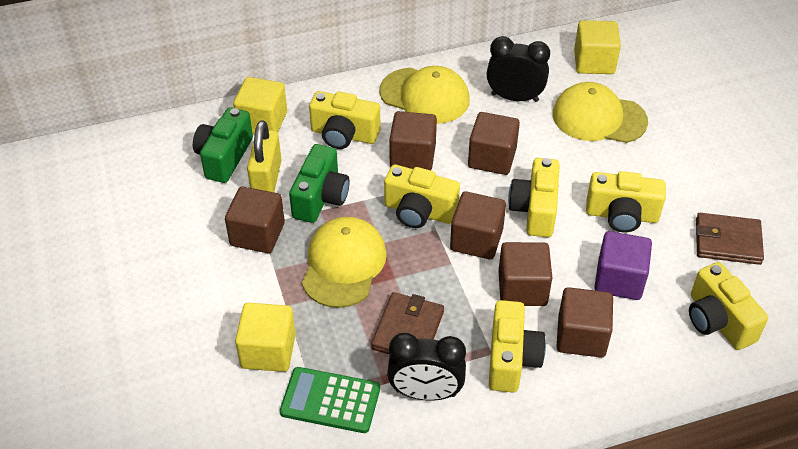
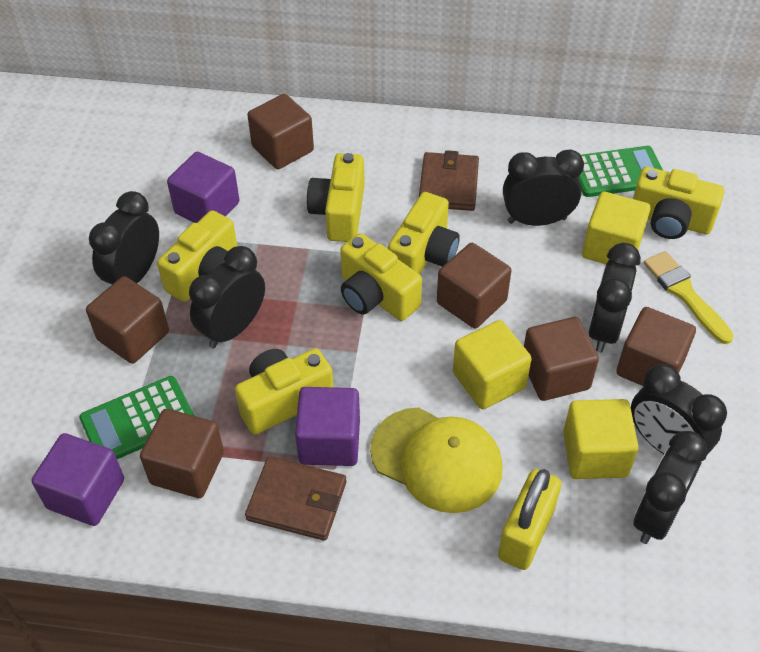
black clock: [387,333,466,401] [487,36,550,102] = 2 -> [89,191,159,284] [189,246,265,348] [503,149,584,226] [588,243,641,352] [631,364,727,455] [633,431,707,544] = 6
green calculator: [280,367,380,433] = 1 -> [79,376,194,459] [578,146,663,197] = 2
green camera: [193,107,253,183] [289,144,350,223] = 2 -> none = 0
purple cube: [594,231,652,300] = 1 -> [32,433,124,526] [167,152,240,223] [295,387,360,466] = 3
yellow brush: none = 0 -> [644,251,734,344] = 1
yellow cap: [302,217,387,308] [379,66,470,124] [553,82,648,143] = 3 -> [370,408,503,513] = 1

